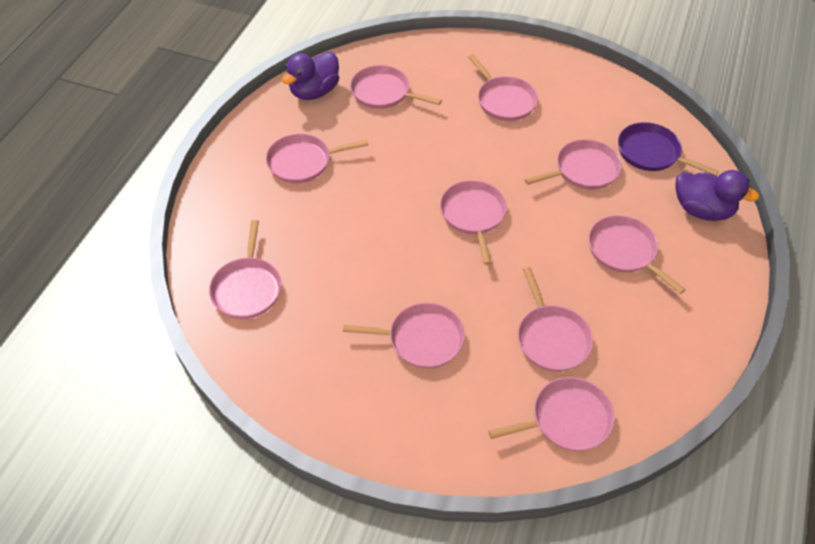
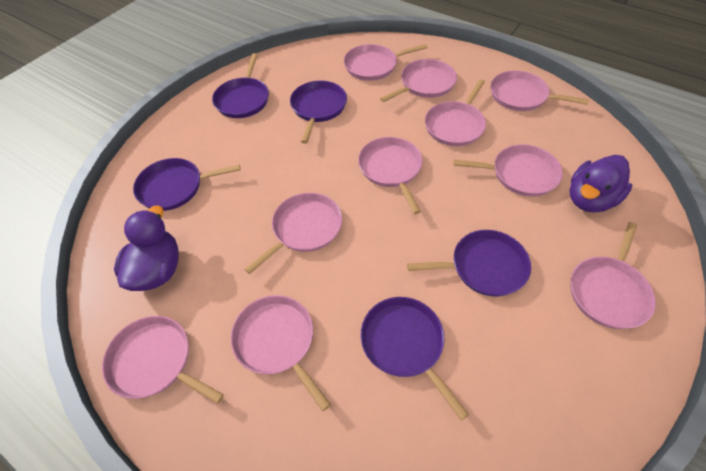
purple pan: [618,122,719,175] = 1 -> [133,158,241,211] [212,53,269,118] [290,80,347,144] [360,297,469,420] [407,230,531,297] = 5

